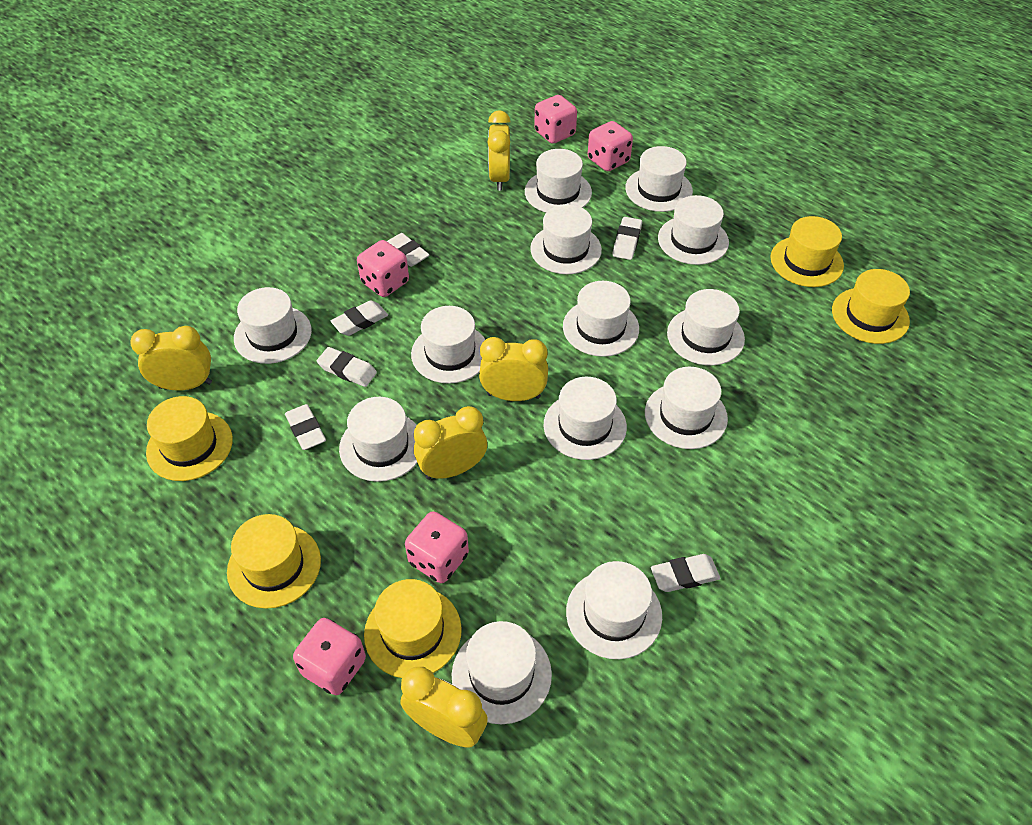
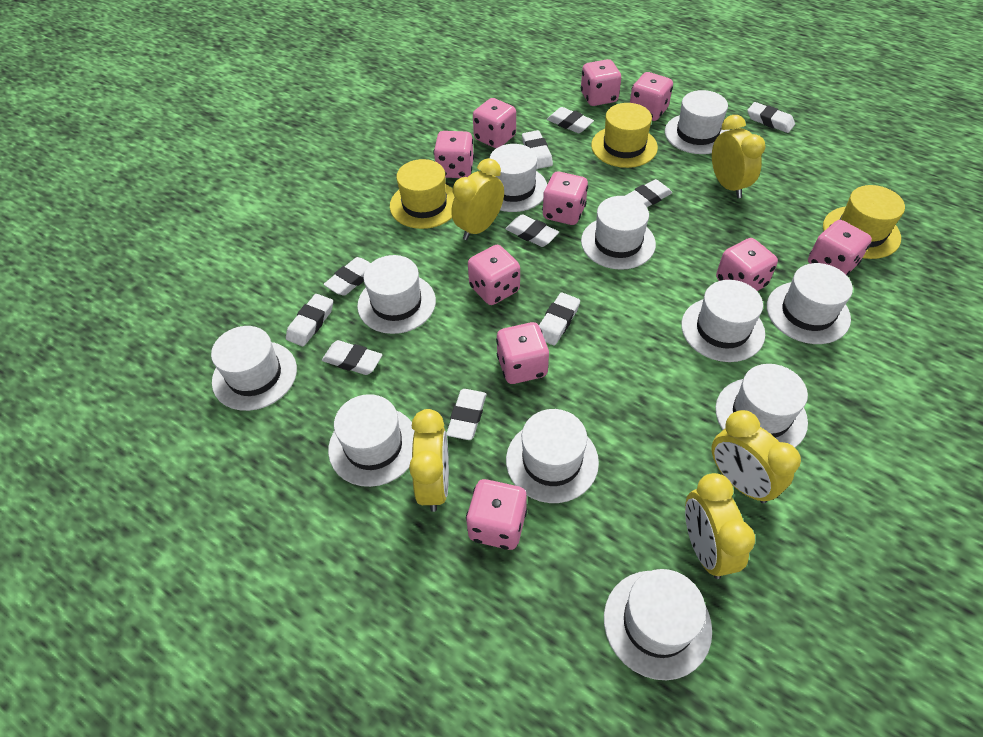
pink dice: [293,618,366,695] [357,240,409,297] [405,511,469,583] [534,95,577,144] [588,121,633,171] = 5 -> [434,131,474,178] [466,479,527,550] [468,245,520,305] [473,98,516,148] [496,322,549,384] [542,172,588,225] [581,59,621,106] [630,72,673,121] [716,238,778,291] [808,220,872,276] = 10
white eraser: [285,404,326,450] [317,347,377,387] [330,300,388,336] [387,233,429,267] [612,217,642,260] [651,554,720,592] = 6 -> [286,294,333,347] [322,340,382,375] [323,257,371,296] [446,389,486,440] [506,214,559,247] [522,130,553,169] [539,292,580,346] [547,107,594,133] [625,179,672,207] [747,102,795,133] = 10
white hat: [234,287,312,364] [339,397,417,482] [411,306,486,384] [452,621,552,724] [525,149,592,213] [530,204,602,274] [544,377,627,460] [563,281,639,357] [566,561,662,659] [625,146,693,212] [645,367,728,449] [658,195,729,265] [667,289,745,366] = 13 -> [211,326,297,411] [328,394,415,487] [357,255,436,334] [489,144,547,212] [506,409,599,503] [581,196,656,270] [604,569,712,680] [665,90,729,154] [681,280,765,362] [715,364,808,447] [767,263,853,344] = 11
yellow hat: [146,396,233,481] [227,514,321,609] [364,579,462,678] [770,216,844,287] [832,269,910,344] = 5 -> [390,159,454,229] [591,103,658,168] [823,185,905,259] = 3

